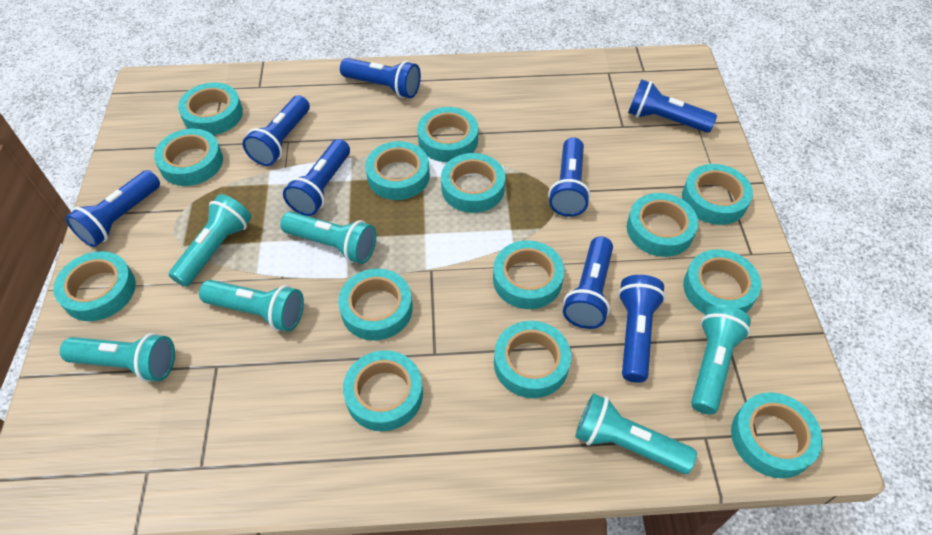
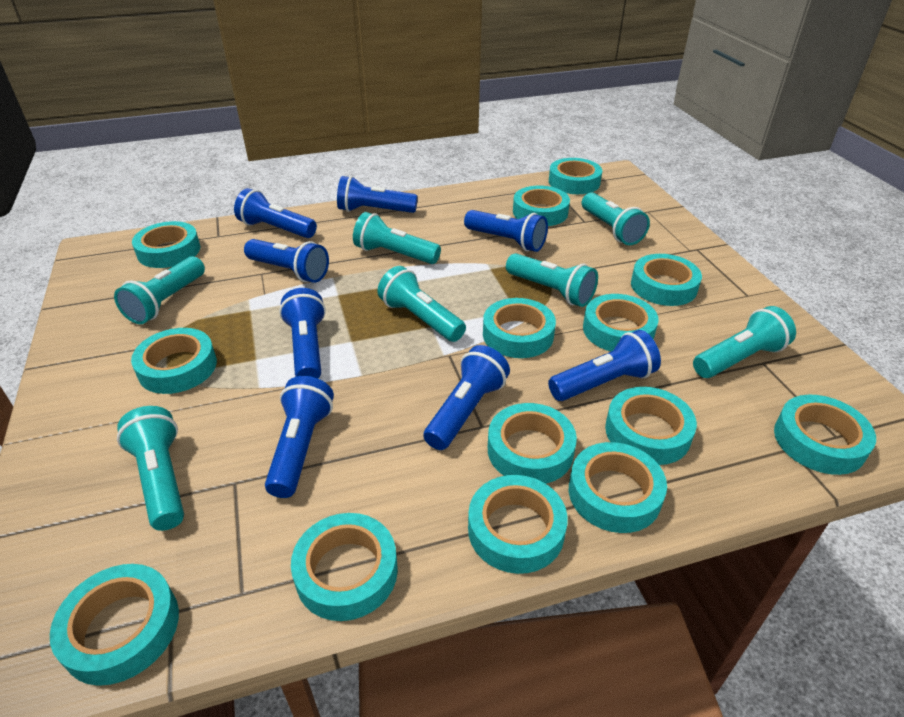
turquoise flashlight: [60,333,175,382] [169,194,252,287] [199,280,304,332] [280,212,376,264] [575,393,697,474] [691,305,751,415] = 6 -> [114,256,205,324] [117,406,184,531] [353,212,441,264] [377,266,466,342] [506,253,598,307] [582,192,650,245] [693,306,796,378] = 7

